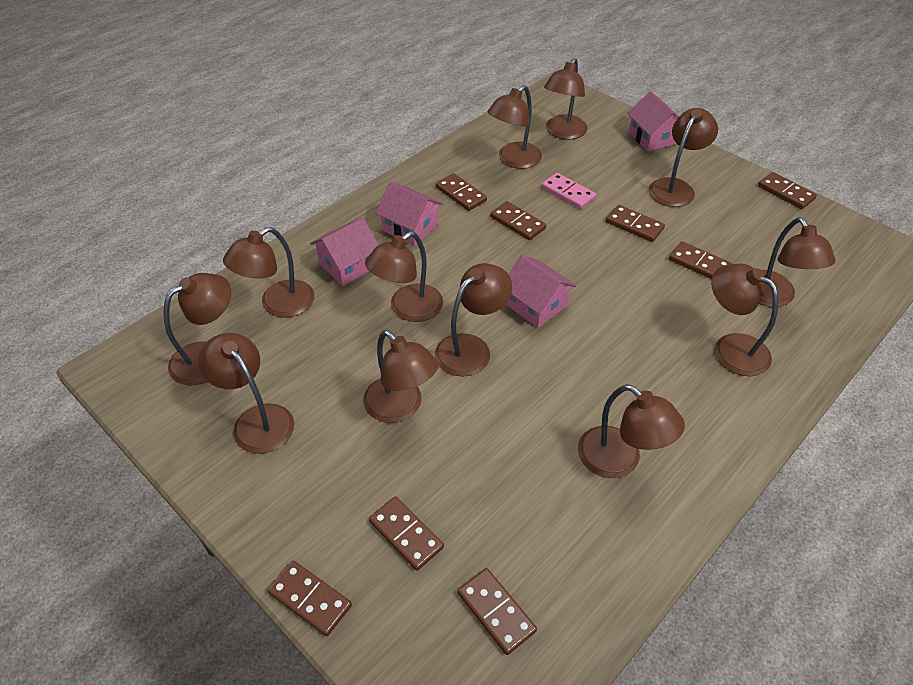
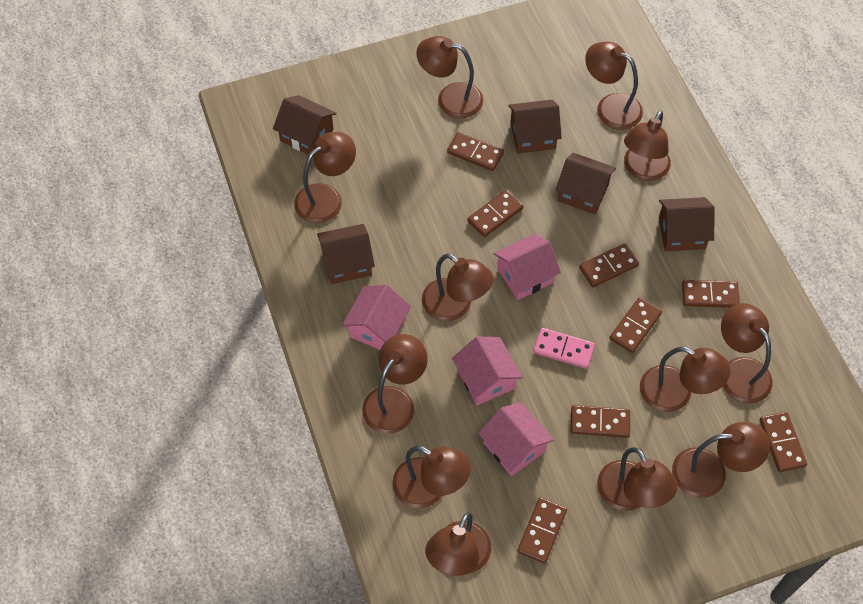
brown house: none = 0 -> [273,95,337,155] [317,224,375,284] [508,100,562,154] [555,153,616,214] [659,197,714,251] = 5

